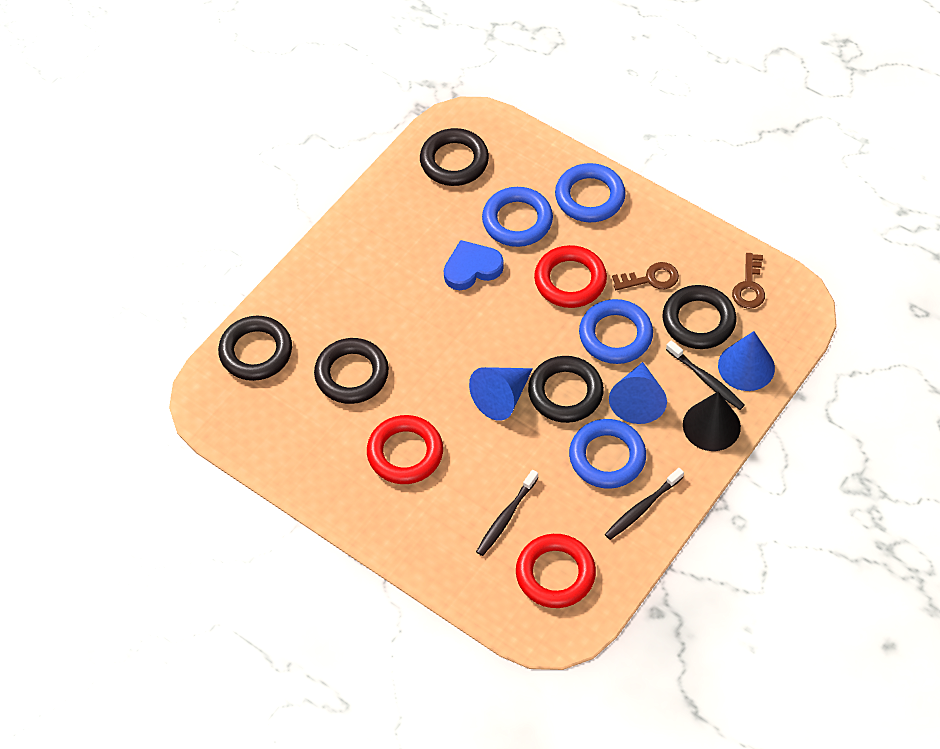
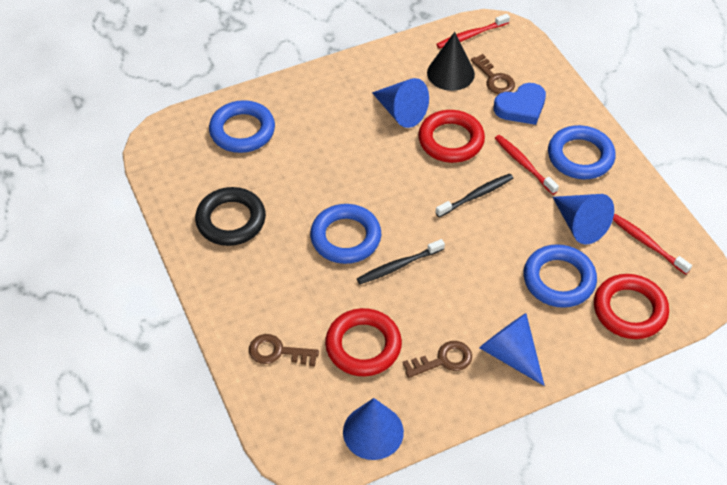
black ring: [218,316,292,381] [314,338,389,404] [420,128,489,186] [528,356,604,423] [663,285,736,349] = 5 -> [195,187,266,246] = 1
black toothbrush: [476,470,538,556] [605,468,684,540] [666,341,745,410] = 3 -> [357,239,445,284] [435,174,514,217] = 2
blue cone: [469,367,533,421] [609,362,667,424] [718,331,775,391] = 3 -> [343,398,404,460] [372,78,429,128] [479,313,545,386] [553,194,614,245] = 4
brown key: [612,262,679,290] [732,253,765,309] = 2 -> [249,334,319,366] [402,341,472,378] [471,54,515,94] = 3
red toothbrush: none = 0 -> [436,14,510,49] [495,135,559,195] [613,214,692,275] = 3

